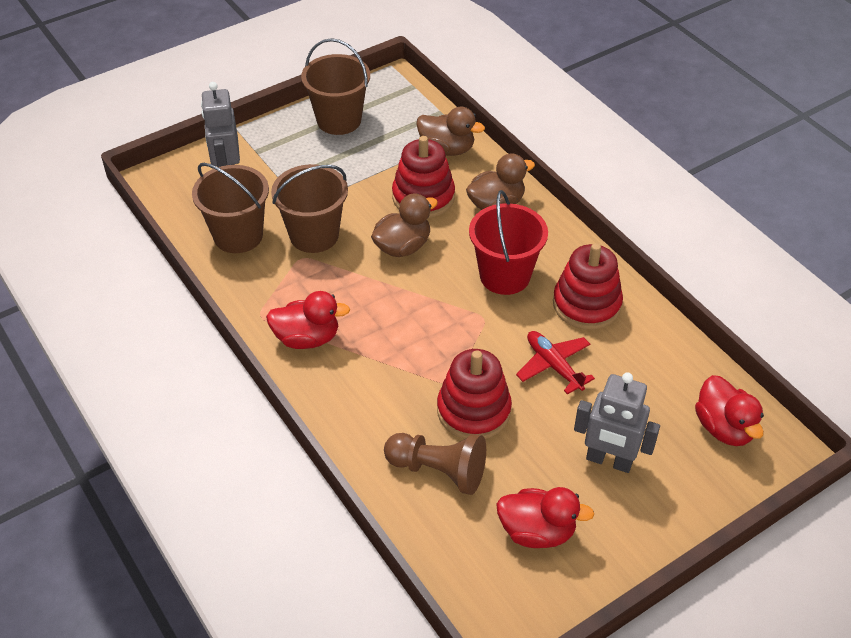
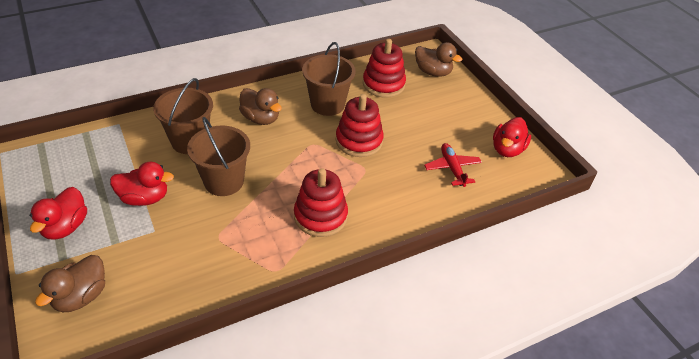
brown pawn: [384,433,486,495] = 1 -> none = 0
grey robot: [201,82,240,167] [574,372,660,473] = 2 -> none = 0
red bucket: [469,190,548,295] = 1 -> none = 0

